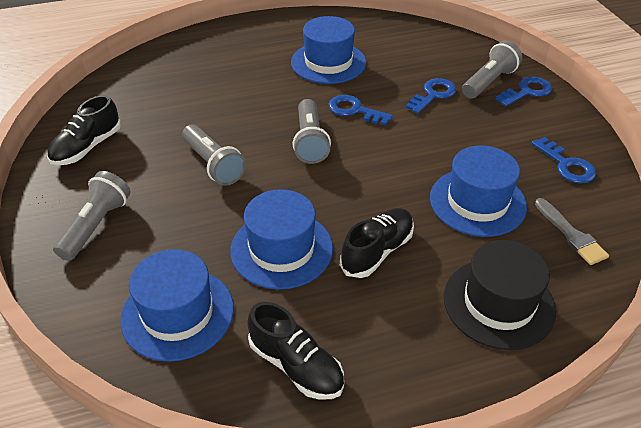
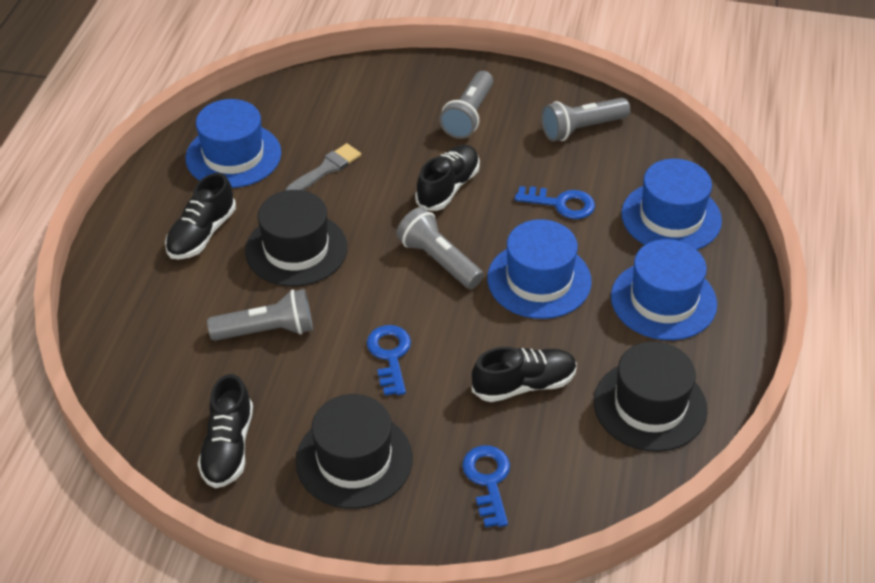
black hat: [444,240,556,350] = 1 -> [245,190,347,287] [296,394,413,509] [594,341,707,452] = 3
black shoe: [47,95,121,165] [247,302,344,399] [340,208,414,278] = 3 -> [165,173,236,259] [198,374,253,488] [415,144,480,211] [472,347,577,402] = 4
blue key: [328,95,393,126] [406,78,456,114] [495,77,552,107] [532,137,596,184] = 4 -> [367,325,411,395] [462,445,510,527] [515,186,595,219] = 3

